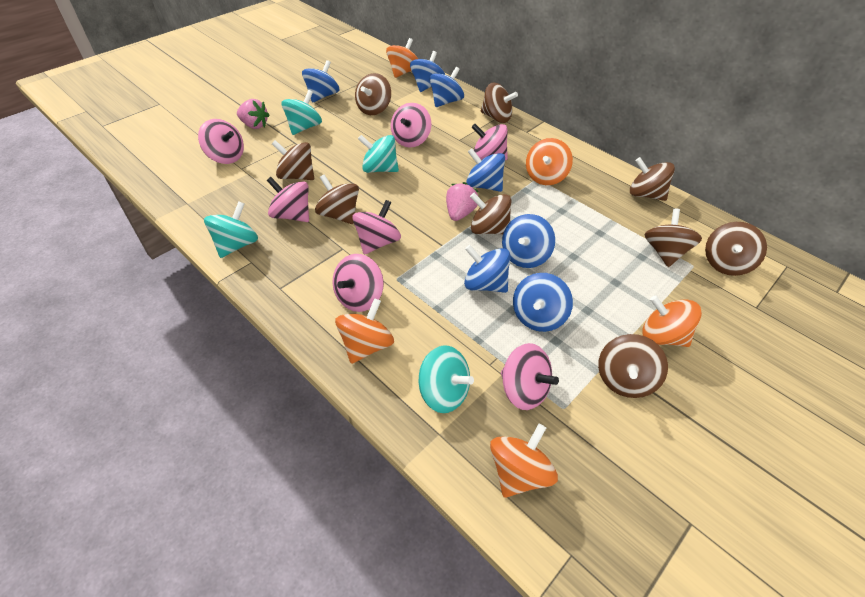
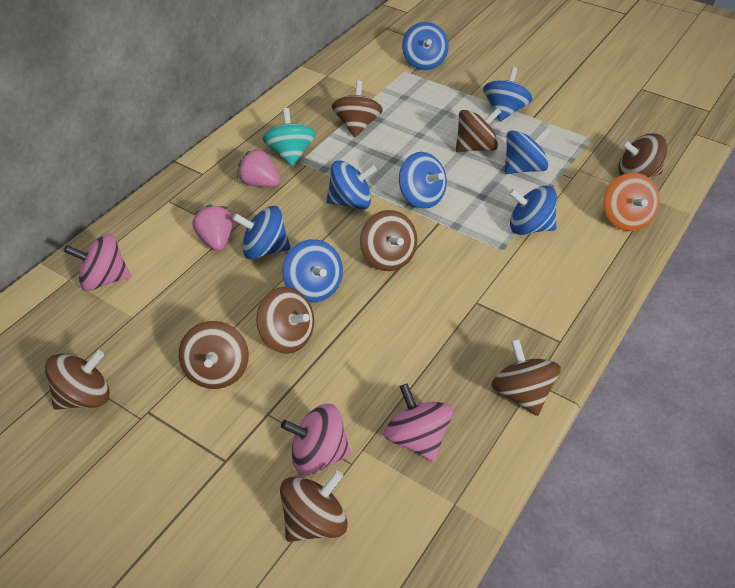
blue spinning top: [302,60,339,103] [410,51,445,92] [430,67,464,107] [464,245,510,293] [466,148,505,192] [502,214,555,268] [513,273,573,332] = 7 -> [233,206,291,259] [282,239,343,303] [326,160,377,210] [399,152,447,209] [402,22,449,70] [483,67,533,122] [505,127,551,174] [509,185,557,235] = 8
orange spinning top: [335,298,394,364] [386,38,418,78] [490,424,558,498] [526,138,573,185] [643,295,702,347] = 5 -> [603,173,660,231] = 1
pink spinning top: [198,119,244,164] [267,177,309,222] [333,254,384,312] [352,200,401,255] [391,103,431,147] [471,124,508,160] [501,343,559,410] = 7 -> [64,234,131,291] [281,403,351,476] [384,383,453,462] = 3
turquoise spinning top: [204,201,258,258] [281,90,322,135] [358,135,399,173] [419,345,474,413] = 4 -> [263,108,316,167] = 1

